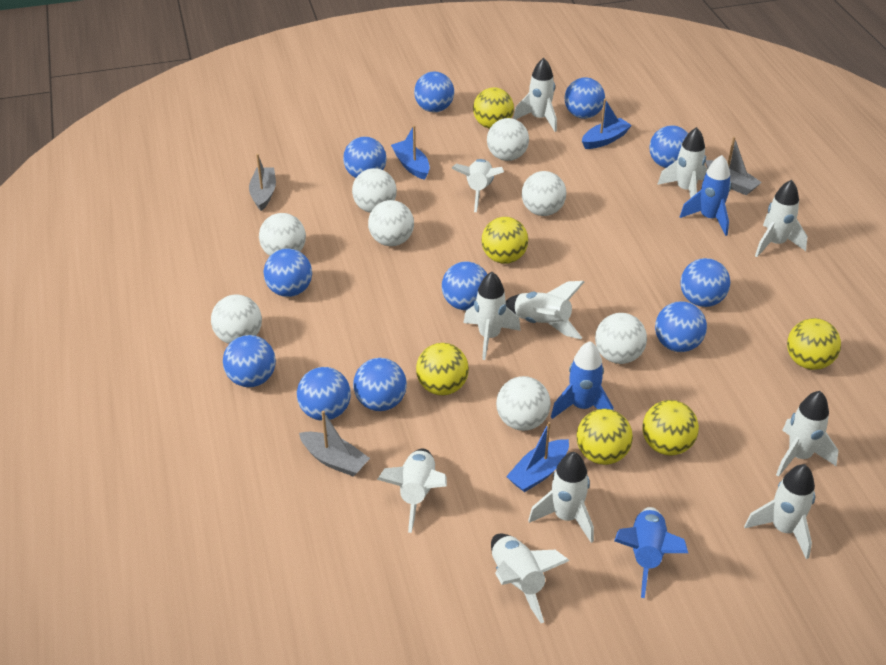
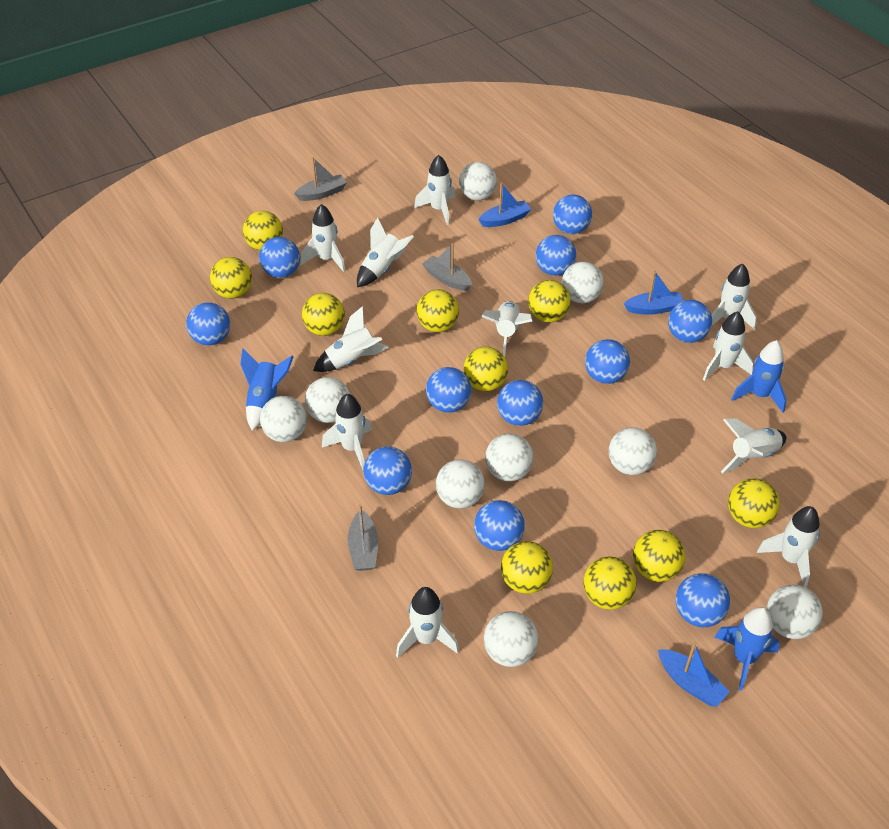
white ball: [211,295,262,344] [259,213,306,256] [352,168,397,213] [368,200,414,246] [487,118,529,161] [496,376,551,431] [522,171,566,216] [595,313,647,364] = 8 -> [260,396,307,442] [305,377,350,423] [436,459,485,509] [459,162,497,201] [484,611,539,667] [485,433,533,481] [562,262,604,303] [609,427,657,475] [767,585,823,639] = 9
yellow ball: [416,343,469,395] [473,87,514,129] [481,217,528,264] [576,409,633,465] [642,400,699,455] [787,318,841,370] = 6 -> [210,257,252,299] [243,211,283,251] [302,293,345,336] [417,290,459,332] [464,347,508,391] [501,541,553,594] [528,280,571,322] [583,556,637,610] [633,530,685,582] [728,478,780,528] = 10

